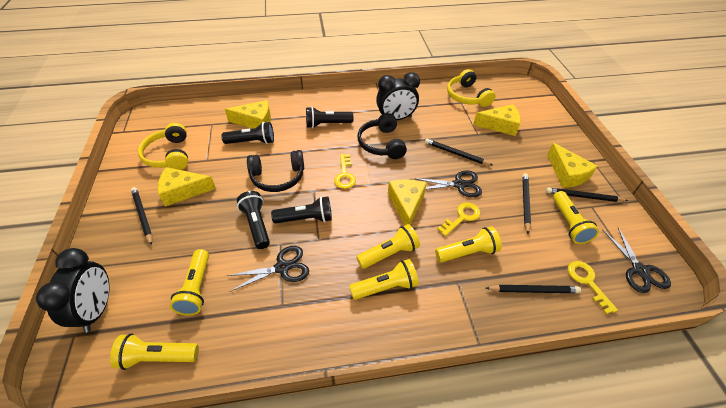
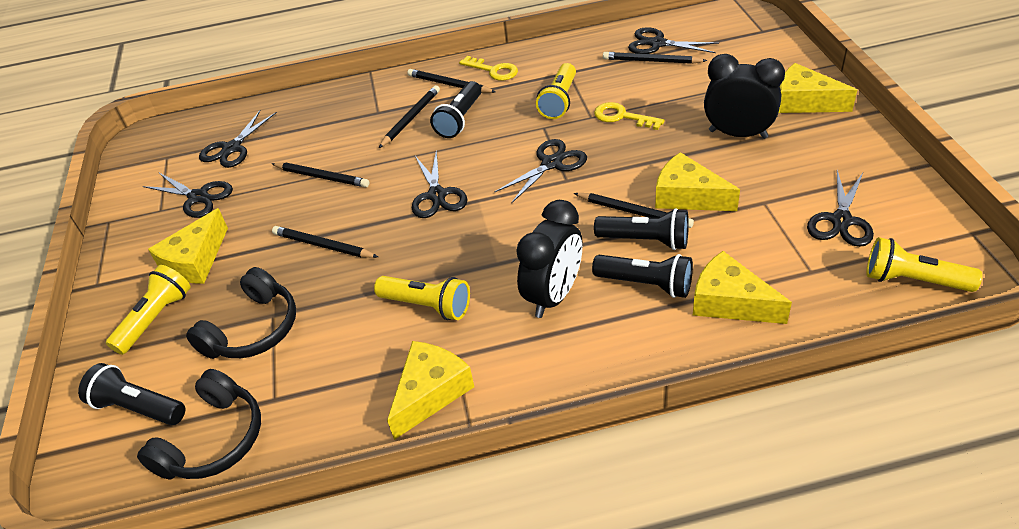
black pencil: [131,187,152,245] [425,139,493,165] [486,285,581,293] [522,173,531,234] [546,188,629,202] = 5 -> [272,162,369,187] [272,226,378,258] [379,85,440,148] [407,69,496,93] [573,193,694,228] [603,52,707,64] = 6
black scissors: [227,246,309,292] [414,170,482,197] [602,226,671,293] = 3 -> [143,172,233,218] [199,110,277,168] [412,150,468,218] [494,139,587,204] [628,27,719,54] [807,170,874,247] = 6
yellow flashlight: [110,333,199,370] [170,249,209,316] [349,259,419,300] [356,224,420,269] [435,226,502,262] [553,191,599,244] = 6 -> [106,265,191,355] [374,276,470,320] [536,63,576,119] [866,237,982,292] = 4
yellow headphones: [138,123,188,170] [447,69,496,107] = 2 -> none = 0
yellow key: [334,154,356,189] [437,203,480,236] [568,261,618,314] = 3 -> [459,56,518,81] [594,102,664,130] = 2

